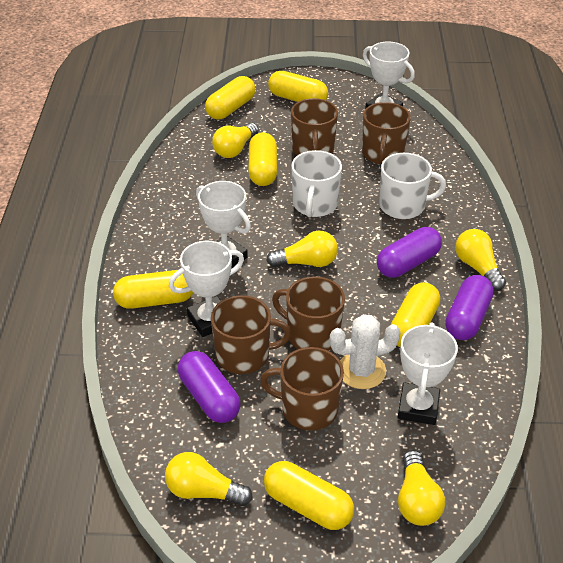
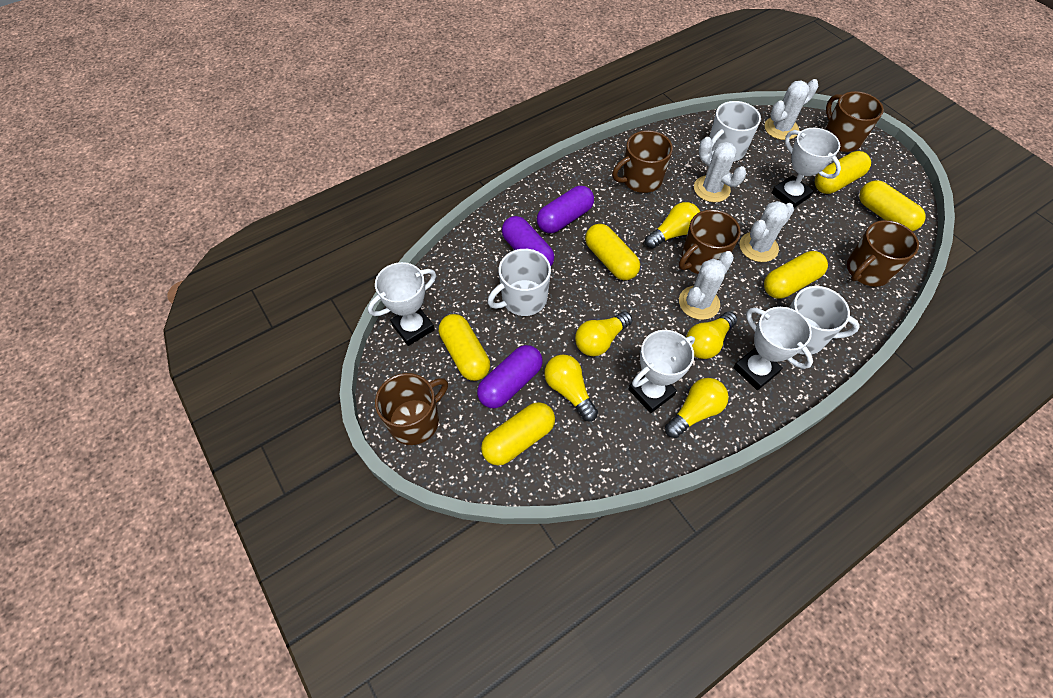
white cactus: [330,314,401,389] = 1 -> [679,251,734,320] [694,137,746,202] [739,201,794,262] [764,79,818,140] = 4
white mug: [291,150,342,217] [379,153,446,219] = 2 -> [488,249,551,316] [709,101,761,162] [789,286,860,355] = 3

